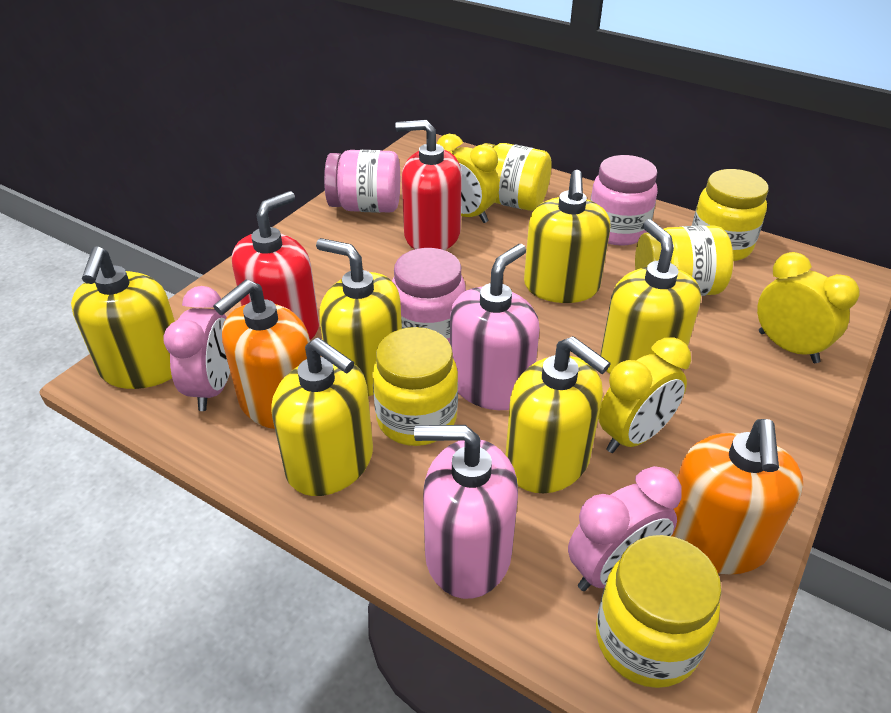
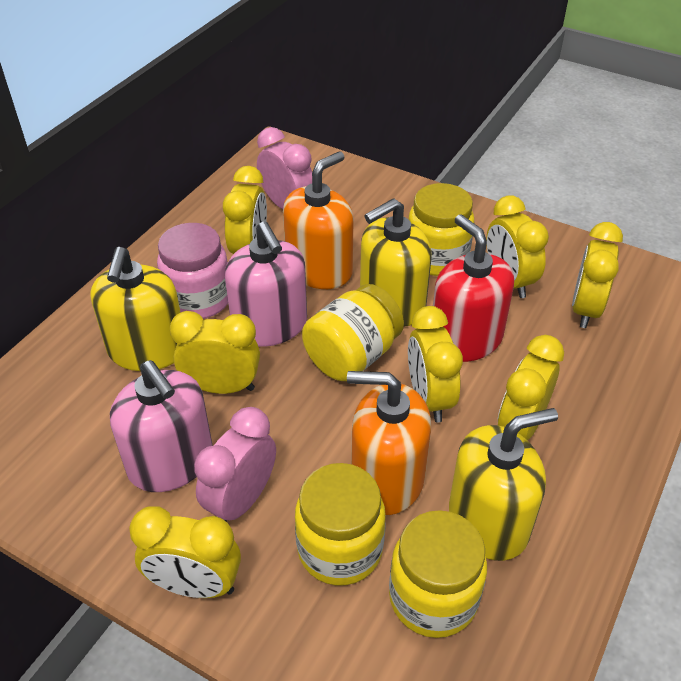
pink jar: [324,150,400,213] [392,248,466,343] [590,155,658,246] = 3 -> [157,223,228,319] = 1
red soap dispenser: [232,191,319,340] [395,120,462,250] = 2 -> [433,214,514,362] = 1
yellow clock: [436,134,499,223] [598,337,691,453] [757,252,860,363] = 3 -> [129,506,241,598] [170,311,260,394] [223,166,267,254] [408,306,463,423] [486,195,549,298] [498,335,564,441] [572,222,623,328] = 7
yellow jar: [372,327,458,446] [482,143,552,211] [596,535,722,688] [635,225,733,296] [692,169,769,261] = 5 -> [295,463,386,586] [302,284,404,381] [389,510,487,638] [409,183,474,276] = 4
yellow soap dispenser: [71,246,175,389] [271,337,373,496] [316,238,402,396] [506,336,611,493] [524,170,611,303] [601,219,701,374] = 6 -> [90,247,181,371] [360,198,431,327] [449,408,558,561] = 3

